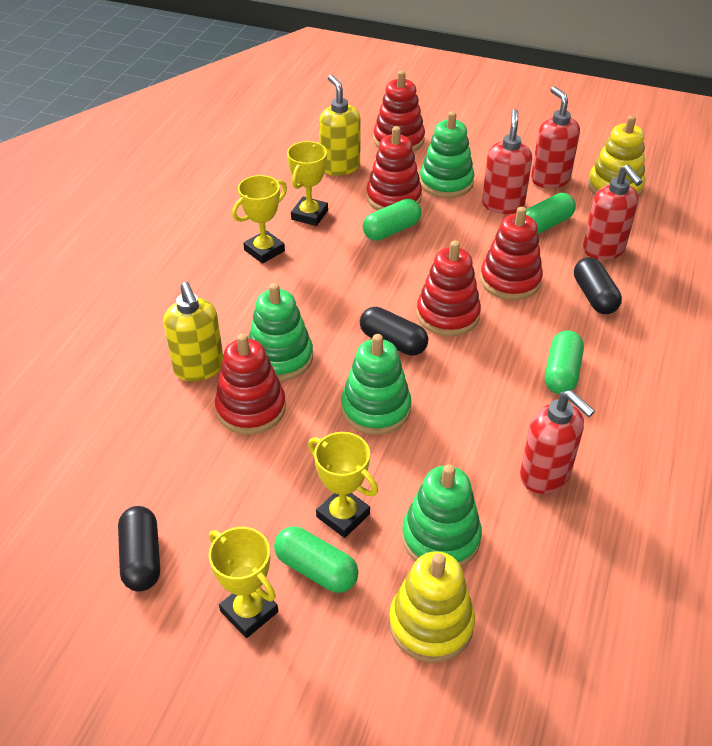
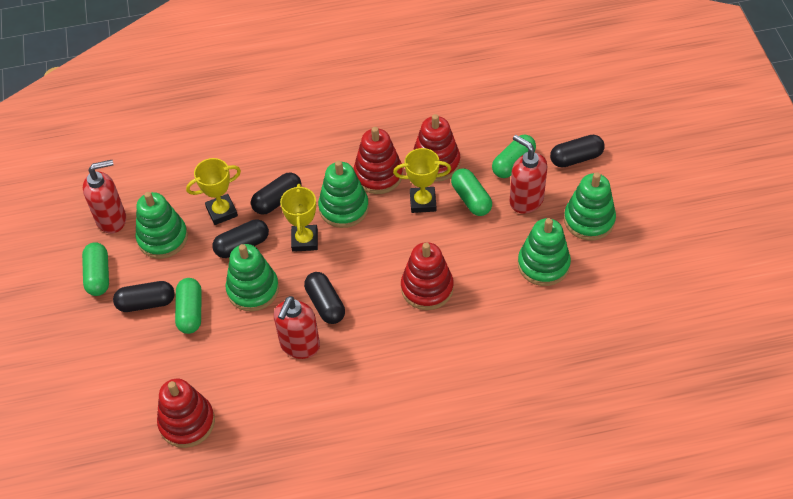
black capsule: [118,506,160,591] [360,307,428,356] [574,257,622,314] = 3 -> [113,281,175,312] [212,219,269,258] [251,172,302,215] [304,272,345,324] [550,135,605,168] = 5
green stacking toy: [248,283,313,381] [341,334,411,435] [402,464,482,567] [420,111,475,198] = 4 -> [136,192,188,259] [226,244,279,312] [318,161,369,228] [518,218,571,286] [564,172,616,240] = 5
red soap dispenser: [482,109,532,214] [520,390,595,494] [531,86,580,188] [583,165,643,260] = 4 -> [83,160,126,233] [274,296,320,359] [509,135,547,214] = 3
red stacking toy: [215,334,286,435] [366,126,422,211] [374,71,425,152] [417,241,481,336] [480,207,543,300] = 5 -> [157,379,215,448] [354,127,403,194] [401,242,454,310] [413,114,460,182] = 4
yellow soap dispenser: [163,282,223,382] [319,75,361,176] = 2 -> none = 0
yellow stacking toy: [389,551,475,663] [588,115,645,196] = 2 -> none = 0
yellow trophy: [209,527,278,638] [232,175,287,264] [287,141,328,226] [308,432,378,538] = 4 -> [186,158,241,225] [280,184,318,252] [393,148,451,213] = 3

